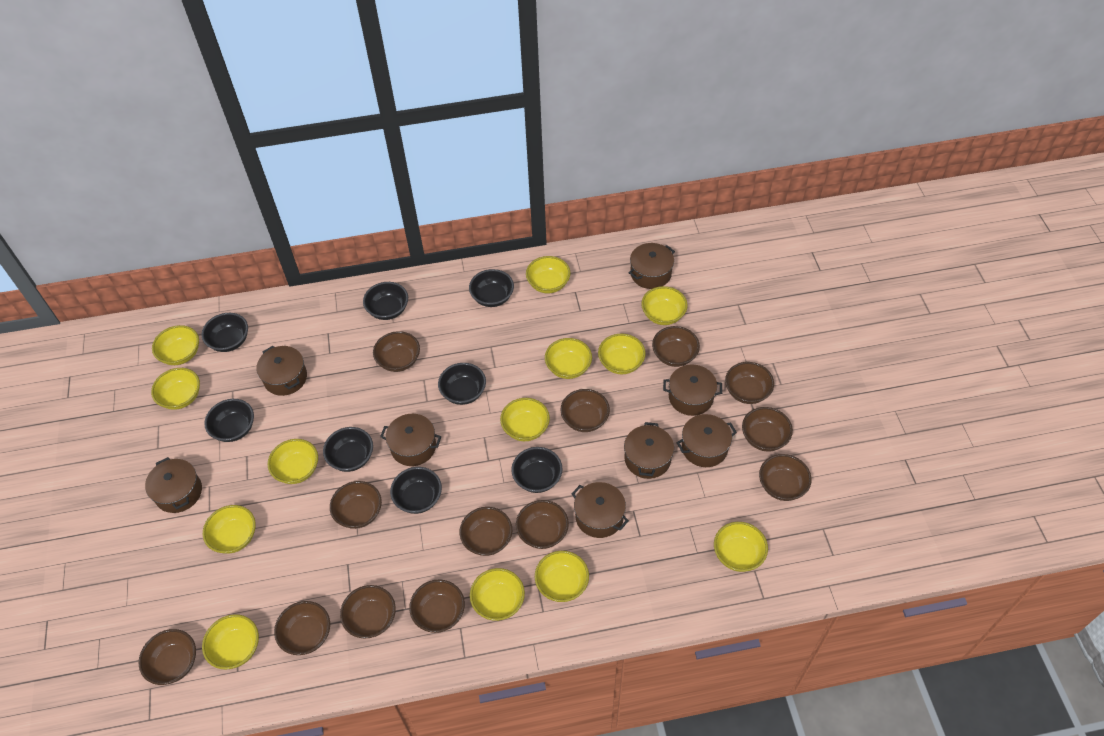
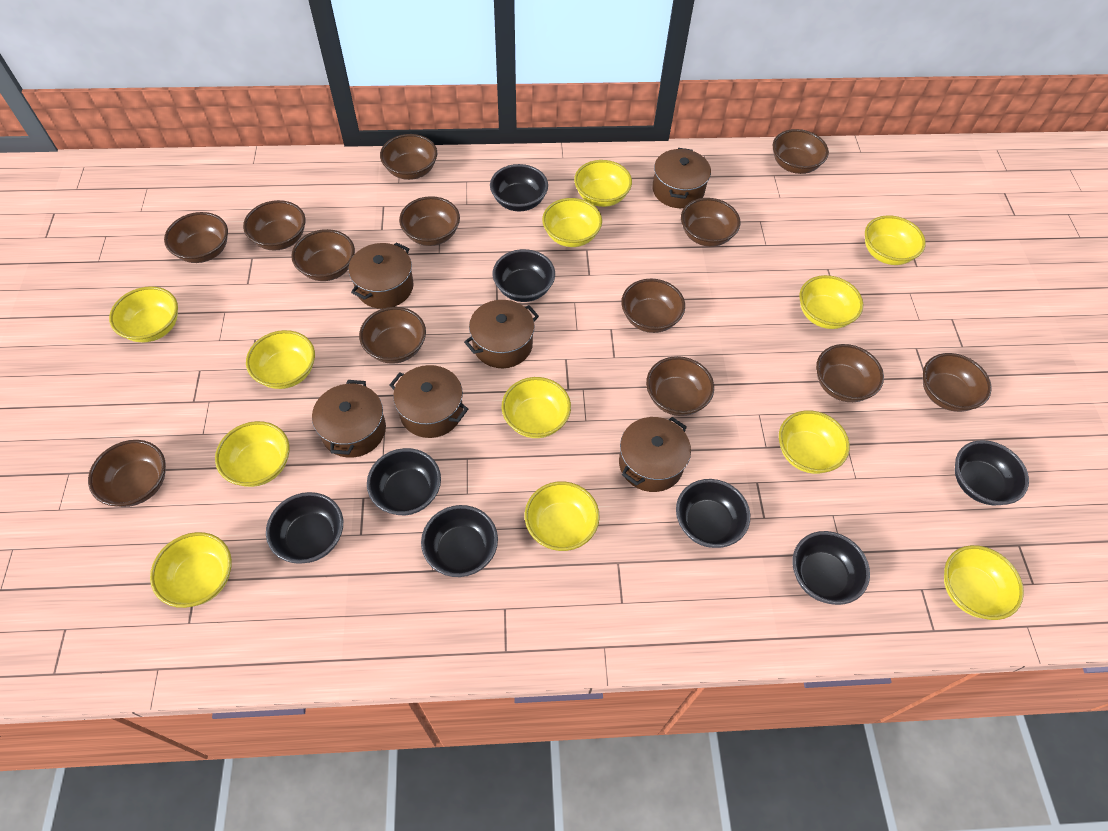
brown pot: [145,457,202,513] [256,346,307,396] [380,414,441,466] [572,482,629,538] [624,422,674,479] [629,243,675,289] [663,365,722,416] [677,414,737,467] = 8 -> [312,380,386,458] [348,242,414,309] [389,365,468,438] [464,300,539,368] [619,417,691,492] [652,148,711,208] = 6
yellow bowl: [151,368,200,410] [152,325,199,365] [202,614,259,669] [203,505,256,554] [268,439,318,484] [470,568,525,621] [500,398,550,441] [526,256,571,294] [535,551,589,602] [545,338,592,379] [598,334,646,374] [641,286,688,325] [714,522,768,572] = 13 -> [109,286,178,343] [150,532,232,608] [215,421,289,487] [246,330,315,389] [501,377,571,438] [525,481,600,551] [542,198,602,247] [574,160,632,207] [779,410,850,474] [799,275,863,329] [865,215,926,265] [944,545,1024,620] = 12

